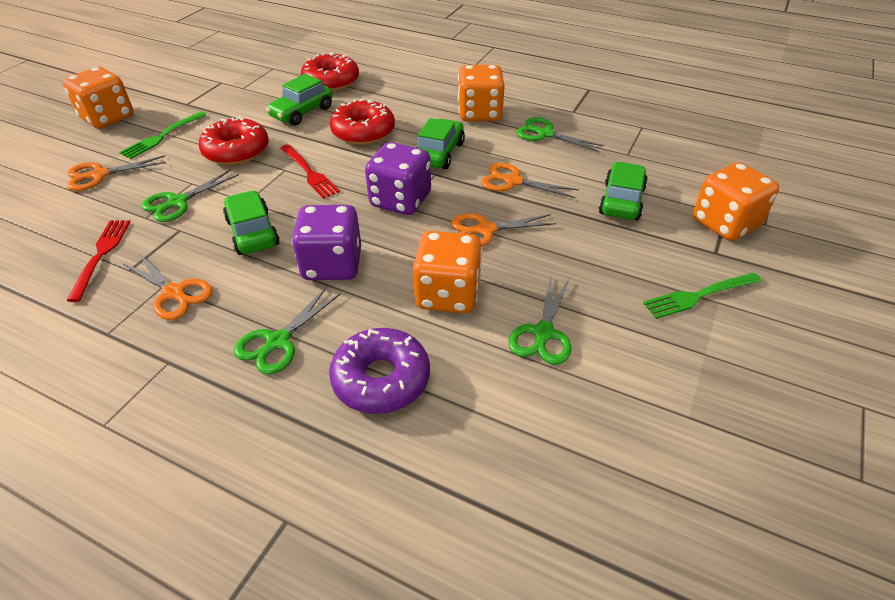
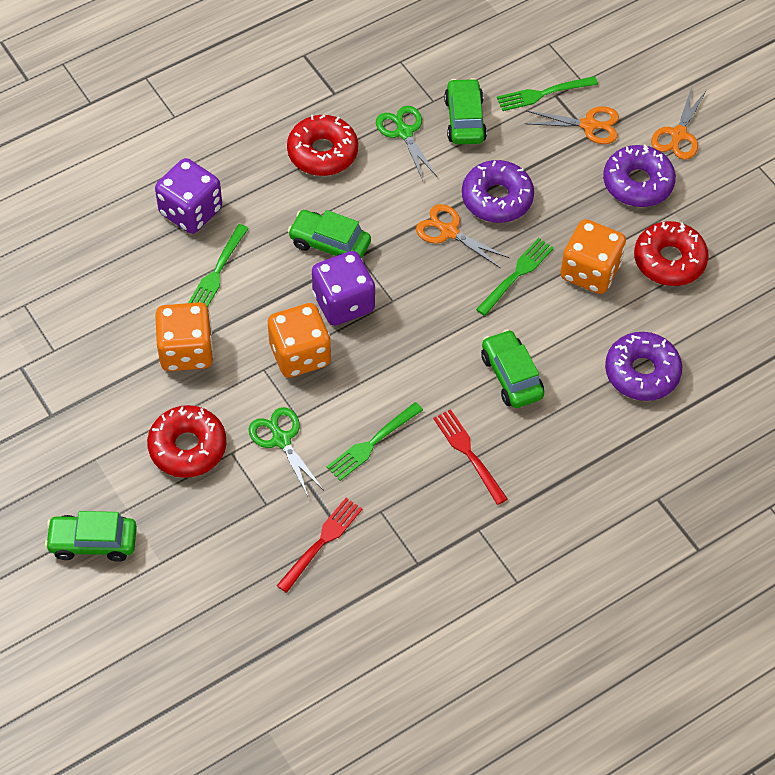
green fork: [119,111,206,159] [643,273,762,319] = 2 -> [188,224,249,307] [327,402,423,481] [476,238,554,316] [497,76,598,111] = 4
green scissors: [141,169,239,222] [234,287,342,375] [508,276,572,365] [516,117,604,152] = 4 -> [249,407,323,498] [376,106,438,181] = 2
orange dice: [63,67,134,129] [413,231,482,313] [458,65,505,121] [693,162,779,241] = 4 -> [155,302,214,371] [268,303,331,378] [560,219,626,294] = 3
orange scissors: [67,155,166,191] [122,254,213,320] [451,213,557,246] [481,163,579,198] = 4 -> [416,204,510,268] [525,106,619,144] [651,87,707,160] = 3
purple donut: [329,328,430,414] = 1 -> [462,160,534,223] [603,145,676,207] [605,332,682,401] = 3

